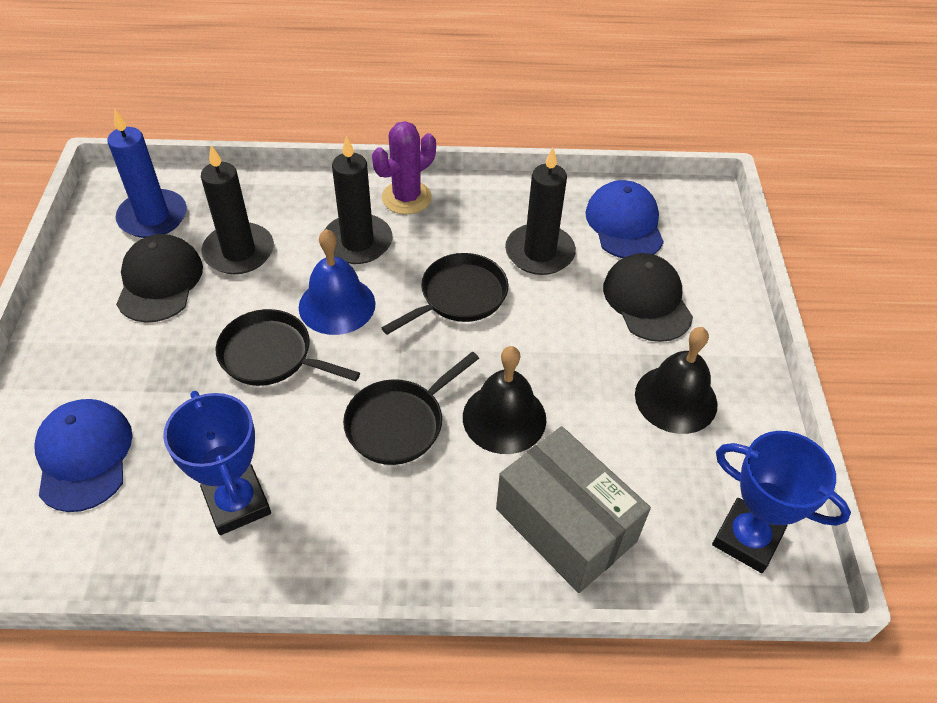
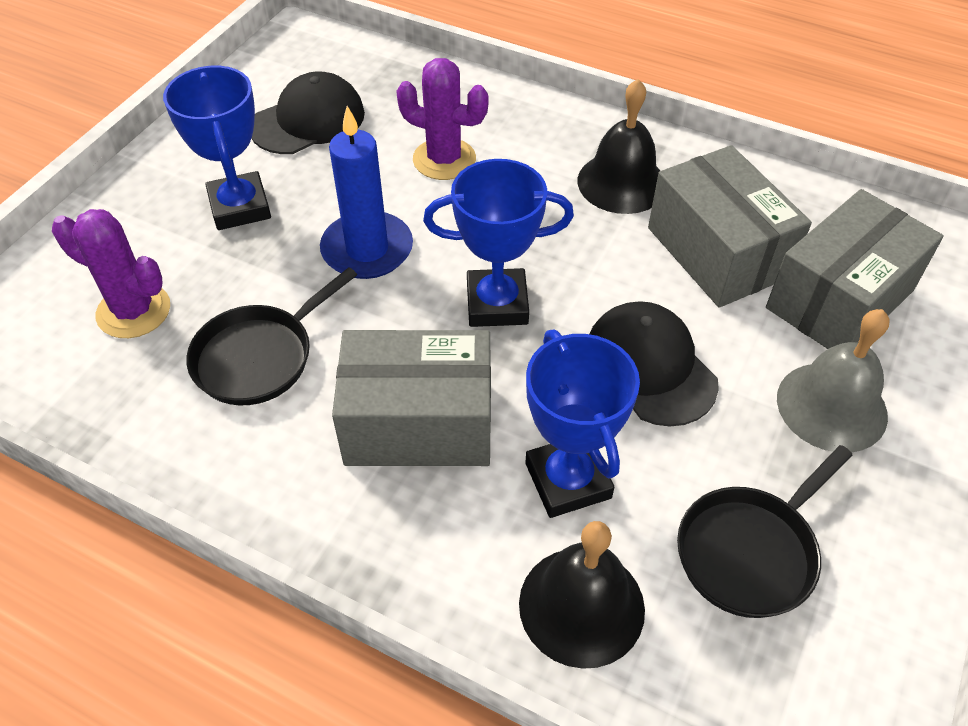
black candle: [201,145,274,274] [325,135,392,264] [505,148,576,275] = 3 -> none = 0
black pan: [216,309,360,386] [343,352,479,465] [381,253,508,335] = 3 -> [186,267,357,405] [677,445,852,618] = 2
blue bell: [299,229,376,335] = 1 -> none = 0
blue cap: [34,399,133,512] [585,180,664,258] = 2 -> none = 0
blue trophy: [163,391,271,535] [712,431,851,573] = 2 -> [163,66,271,230] [423,159,574,327] [525,329,640,518] = 3
grey bell: none = 0 -> [777,309,889,452] = 1
grey box: [496,426,651,593] = 1 -> [332,330,491,466] [648,145,812,308] [766,189,944,349] = 3
purple cactus: [372,121,436,214] = 1 -> [52,209,170,338] [396,58,489,180] = 2

